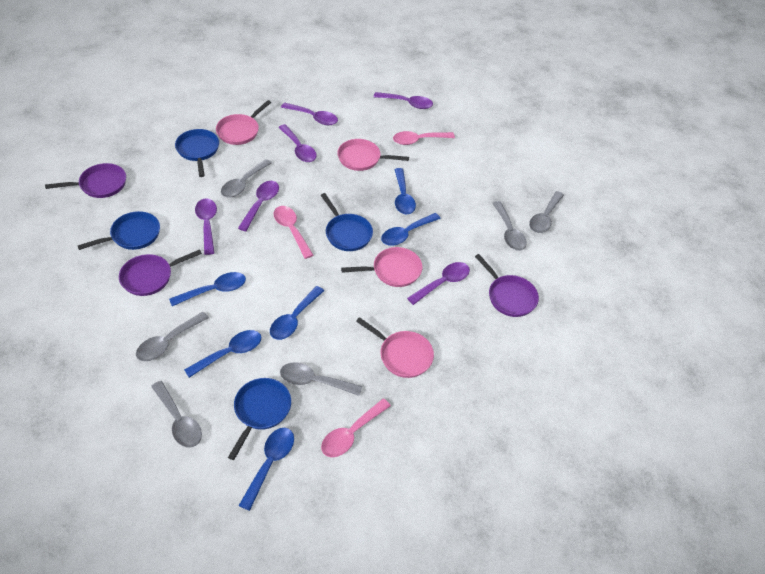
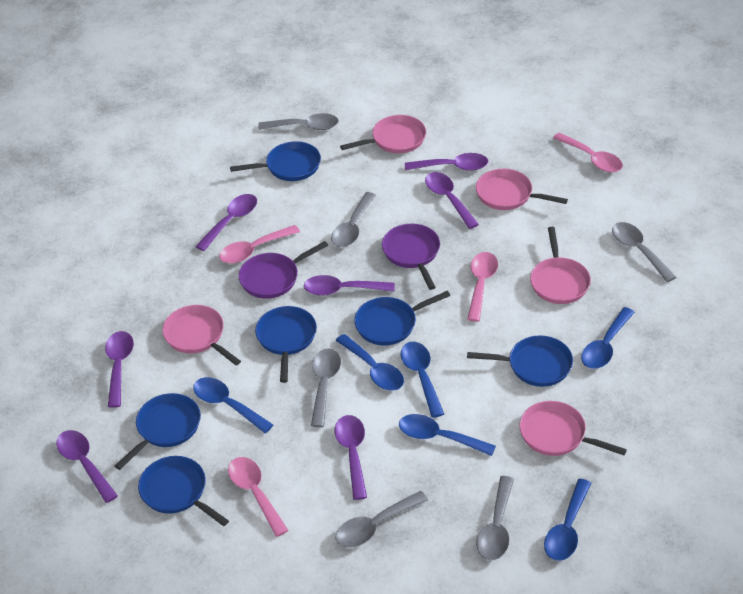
blue pan: [77,211,160,250] [175,129,219,177] [228,378,291,460] [321,193,373,251] = 4 -> [115,393,201,470] [138,456,229,526] [230,141,321,181] [255,306,317,383] [354,291,450,346] [467,336,573,387] = 6
pink pan: [216,100,271,145] [337,139,409,171] [341,247,423,287] [356,317,434,378] = 4 -> [162,305,241,365] [340,115,426,153] [476,169,568,210] [519,401,627,456] [530,227,591,304] = 5
pink spoon: [274,206,313,259] [321,399,391,457] [393,131,455,145] = 3 -> [219,225,300,263] [228,457,289,537] [467,252,498,322] [553,132,623,172] = 4
purple pan: [45,163,126,198] [119,249,202,296] [475,254,539,317] = 3 -> [238,241,328,299] [382,224,440,290] = 2
purple spoon: [195,199,217,255] [238,181,279,231] [278,124,317,162] [281,102,338,125] [374,92,433,109] [407,262,470,305] = 6 -> [56,430,118,503] [105,331,134,408] [195,194,257,251] [304,275,395,296] [335,415,367,500] [405,153,488,171] [425,172,479,229] = 7

